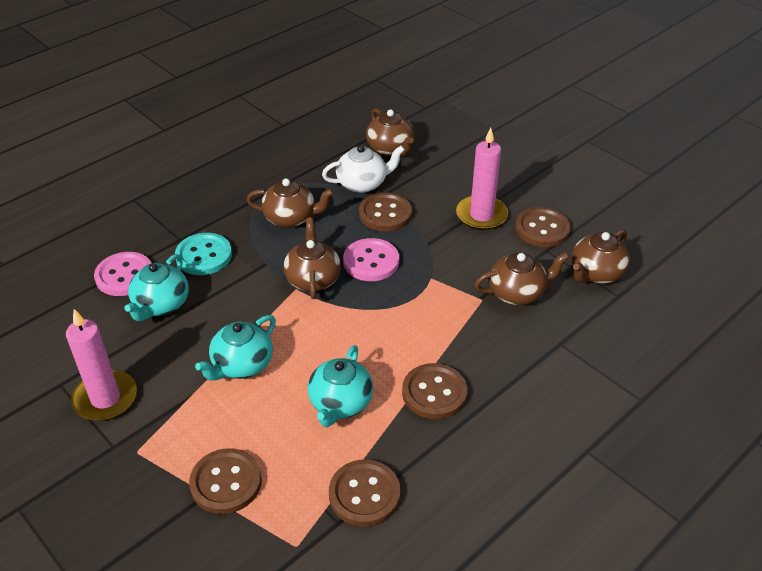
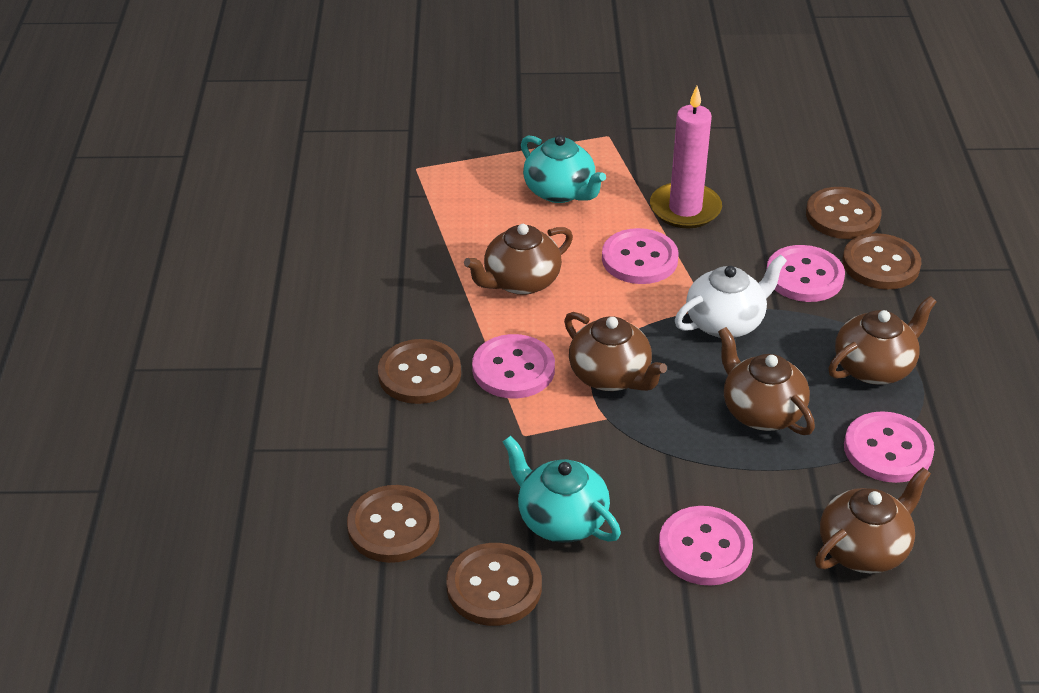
pink button: [94,252,151,296] [343,238,399,281] = 2 -> [472,334,555,399] [602,228,679,284] [659,506,753,586] [766,245,845,302] [844,411,934,483] = 5
pink candle: [66,309,137,421] [456,128,508,230] = 2 -> [650,86,722,228] = 1
turquoise button: [175,233,232,275] = 1 -> none = 0
turquoise teapot: [124,254,189,321] [195,315,276,381] [308,345,373,427] = 3 -> [503,436,621,543] [521,135,606,203] = 2

